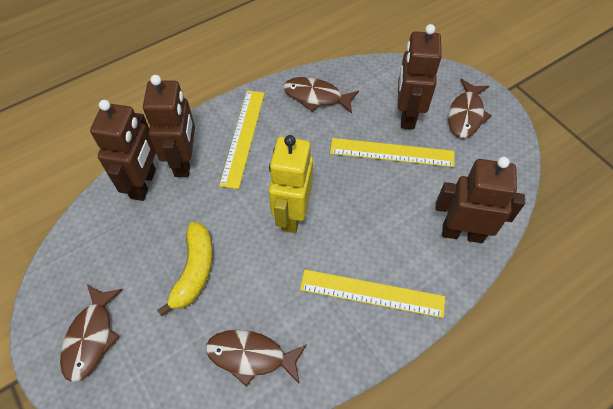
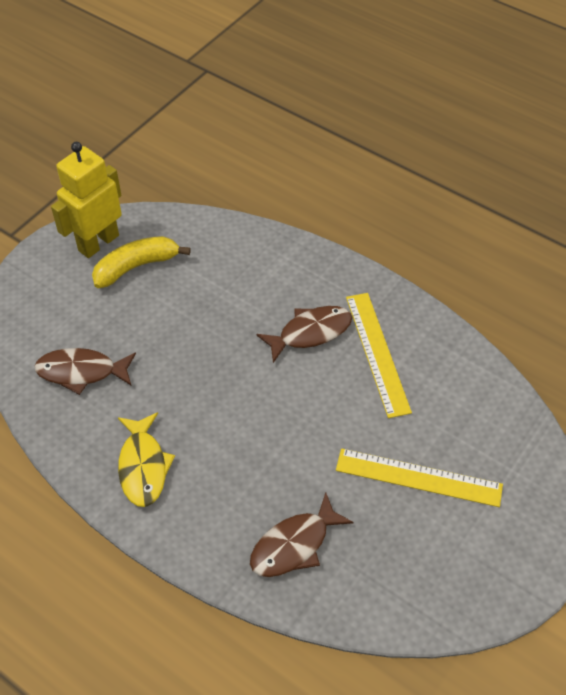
brown fish: [60,285,123,382] [206,330,307,387] [283,77,359,114] [448,79,492,138] = 4 -> [34,348,136,395] [250,492,354,577] [256,306,352,363] = 3
brown robot: [90,100,156,201] [143,75,195,177] [398,24,442,129] [435,157,525,243] = 4 -> none = 0
yellow fish: none = 0 -> [118,412,175,507] = 1
yellow ruler: [219,90,265,189] [300,270,445,318] [330,138,455,167] = 3 -> [336,448,503,507] [346,293,412,418] = 2

